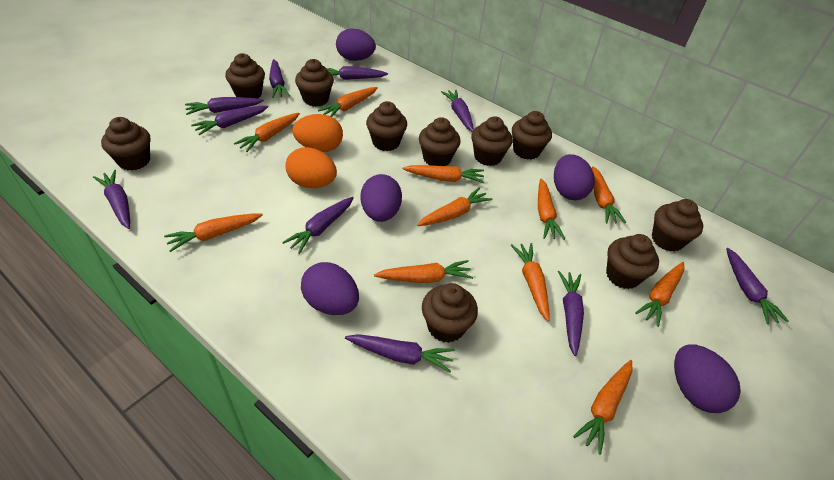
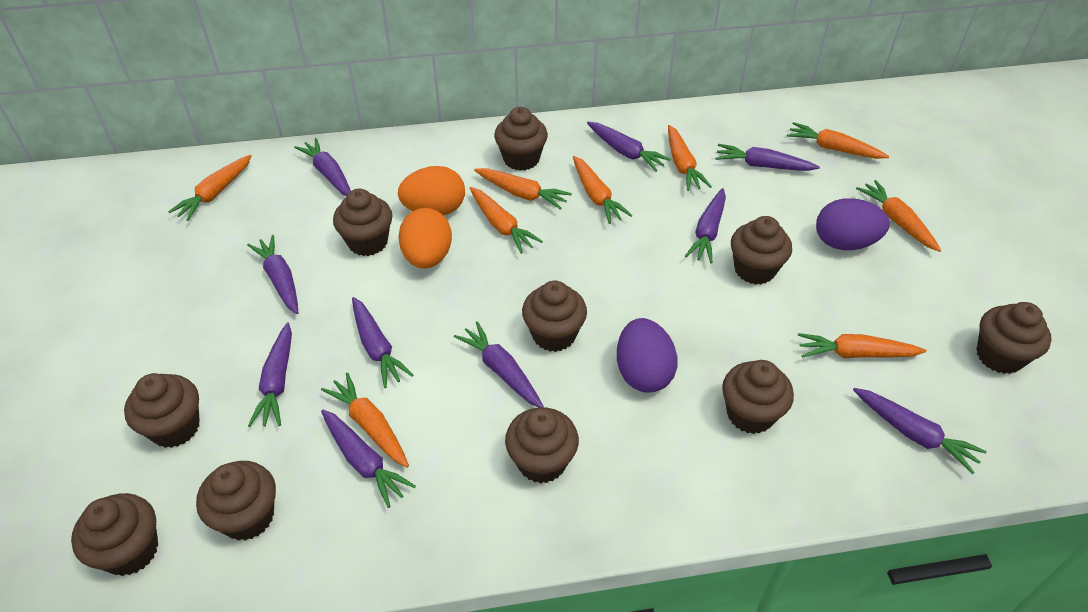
orange carrot: [164,213,263,252] [234,113,300,152] [318,87,378,117] [374,260,473,283] [402,165,484,183] [417,187,493,226] [511,243,550,322] [538,179,565,240] [573,360,632,455] [592,166,626,223] [635,262,685,327] = 11 -> [168,155,252,221] [321,372,409,468] [470,187,543,254] [474,168,572,210] [573,156,632,224] [668,125,712,191] [787,122,889,159] [798,333,927,358] [856,180,941,252] = 9
purple egg: [301,262,359,315] [336,29,376,61] [361,174,402,222] [554,154,595,200] [674,344,741,413] = 5 -> [617,318,678,393] [816,198,890,250] = 2

